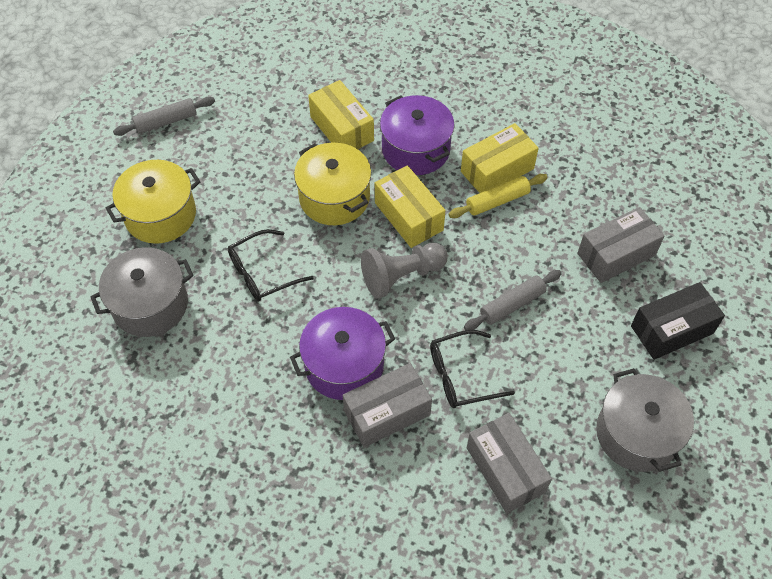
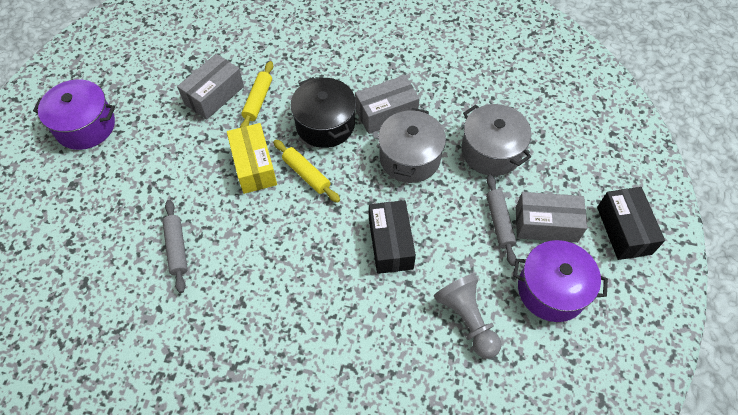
black box: [631,282,725,360] = 1 -> [369,200,416,274] [597,187,665,260] = 2
black glasses: [228,229,314,302] [430,330,515,408] = 2 -> none = 0
black pot: none = 0 -> [291,77,356,148] = 1
yellow box: [308,80,374,149] [375,165,446,248] [461,123,539,193] = 3 -> [227,123,277,194] = 1
yellow pot: [106,160,201,244] [294,143,371,225] = 2 -> none = 0
yellow rolling pin: [449,174,548,218] = 1 -> [240,61,273,128] [273,140,340,203] = 2

